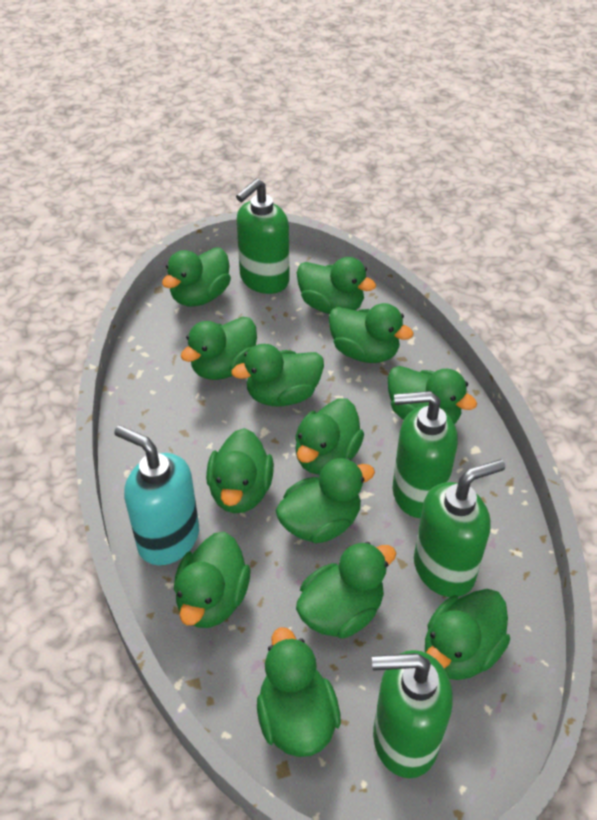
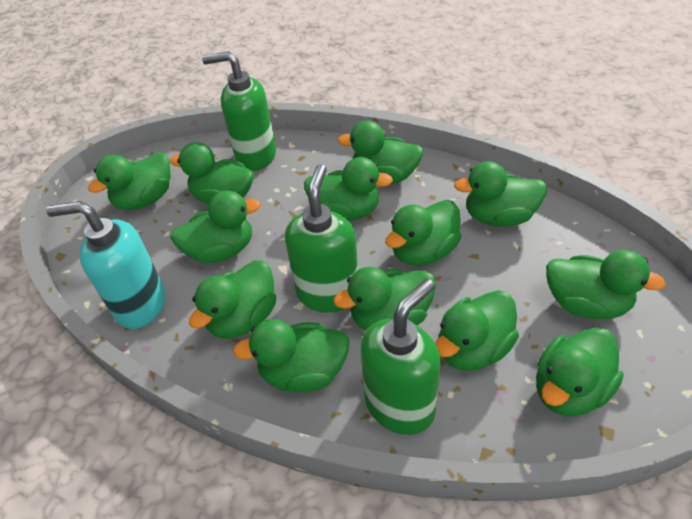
green soap dispenser: [236,179,289,294] [372,650,453,778] [393,391,458,518] [414,459,505,597] = 4 -> [202,51,276,171] [285,164,358,313] [361,279,441,435] = 3

